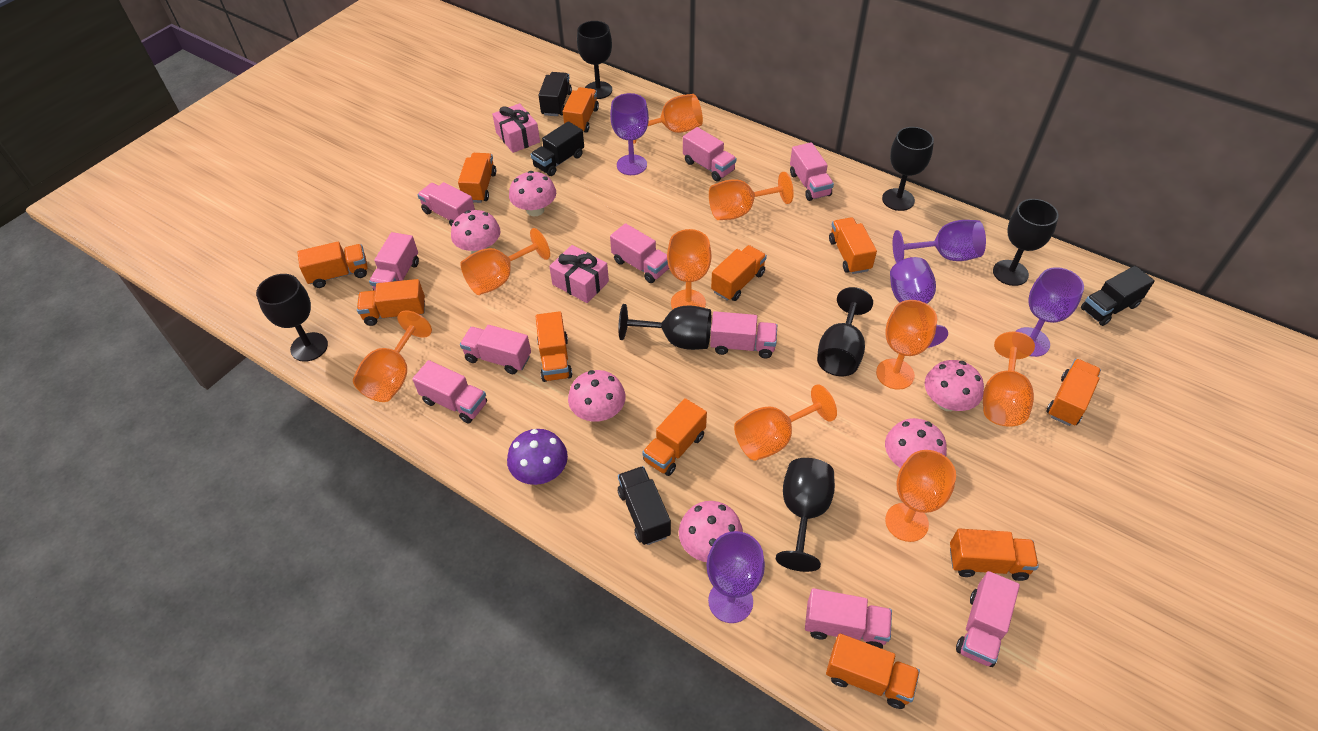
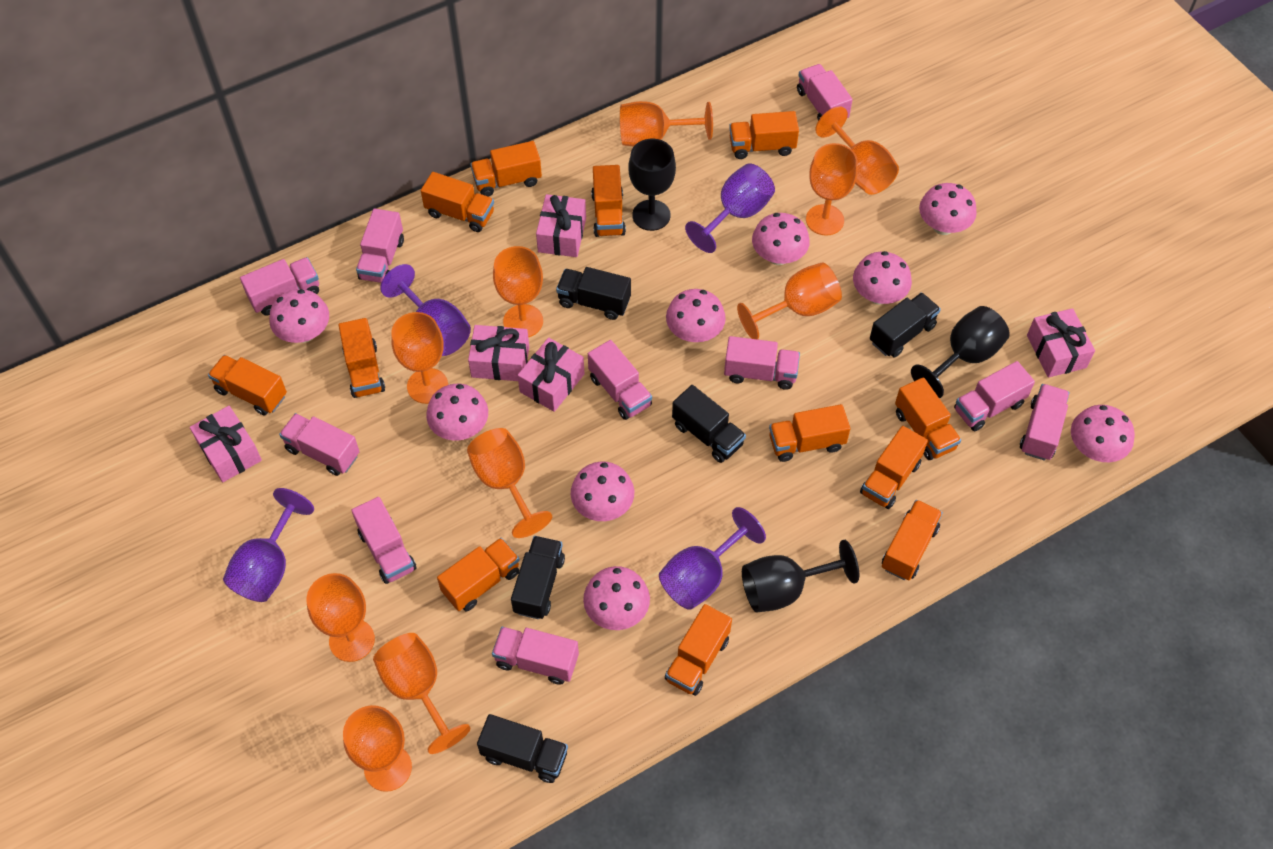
black goblet: [256,274,328,362] [577,21,612,99] [618,304,711,350] [776,458,835,572] [817,287,873,376] [882,127,934,211] [993,199,1059,286] = 7 -> [628,138,676,231] [742,540,859,612] [911,306,1010,398] = 3
black truck: [530,121,584,176] [538,72,572,116] [618,466,671,545] [1081,266,1155,326] = 4 -> [477,714,568,783] [511,536,565,619] [556,267,631,320] [672,385,746,463] [870,292,941,358] = 5
orange goblet: [353,310,432,402] [460,228,550,295] [633,94,703,143] [667,229,712,309] [709,172,794,220] [734,384,837,461] [876,300,937,390] [885,450,956,542] [983,331,1035,427] = 9 -> [307,573,375,662] [343,705,412,792] [373,633,471,754] [391,312,448,404] [467,428,552,538] [493,246,543,337] [620,101,713,147] [737,263,842,340] [806,143,858,236] [815,106,899,195] = 10
orange truck: [298,242,368,288] [357,279,425,326] [458,153,496,203] [536,311,572,382] [563,87,599,133] [642,398,707,476] [711,245,767,301] [826,634,920,709] [829,217,877,274] [950,529,1039,581] [1047,359,1101,426] = 11 -> [208,355,287,416] [339,318,385,398] [421,172,494,232] [437,538,520,611] [470,141,542,197] [591,165,626,237] [665,604,732,696] [729,111,799,159] [769,404,850,462] [860,426,928,509] [882,500,943,580] [895,377,961,460] = 12
pink gift: [492,103,540,153] [549,245,609,303] = 2 -> [190,406,262,482] [468,325,529,381] [518,338,585,412] [536,194,586,257] [1027,308,1095,377] = 5
pink mushroom: [451,210,500,254] [509,171,556,216] [568,370,625,422] [679,501,743,562] [885,418,947,468] [925,360,984,411] = 6 -> [269,289,329,343] [426,384,488,441] [571,462,634,521] [583,566,650,630] [666,289,726,342] [752,213,810,265] [853,251,912,305] [919,183,977,235] [1071,405,1135,462] = 9
purple goblet: [610,93,649,175] [706,531,765,623] [890,257,948,348] [893,220,986,263] [1015,267,1084,357] = 5 -> [223,488,314,602] [380,264,471,356] [659,507,766,610] [685,163,775,253] = 4
purple mushroom: [507,429,568,485] = 1 -> none = 0

